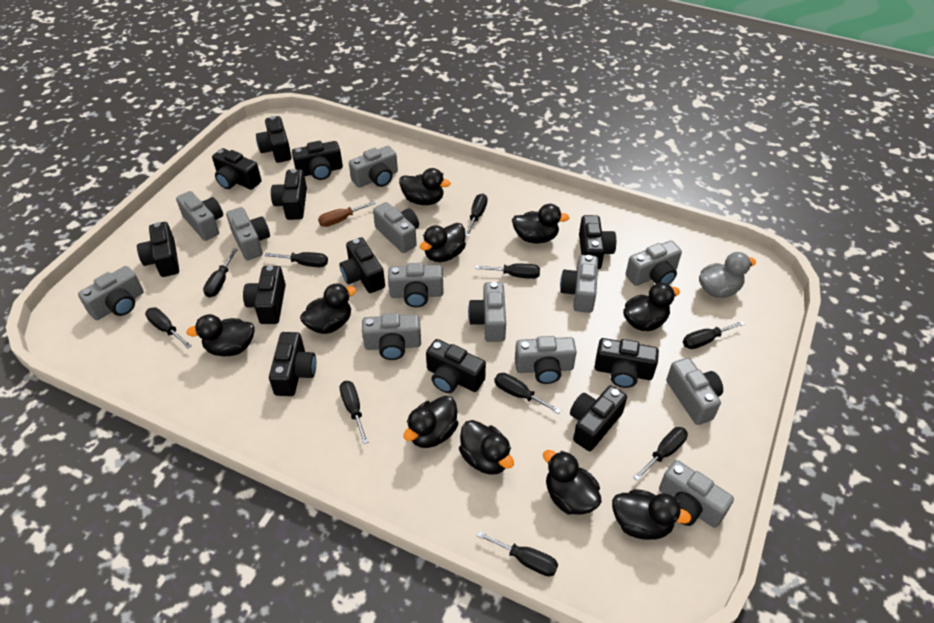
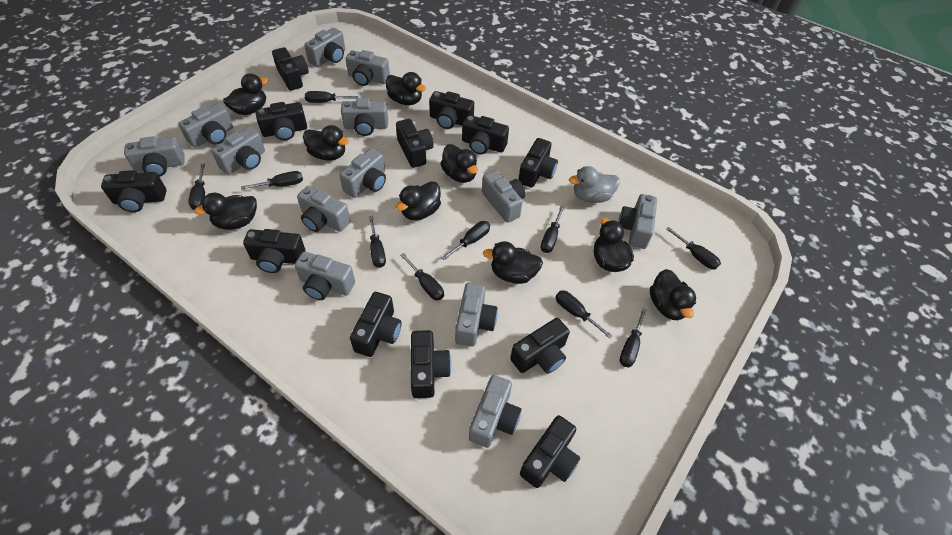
black duck: [186,314,255,356] [300,284,357,334] [399,168,451,205] [404,396,458,448] [420,223,466,262] [459,420,514,475] [512,204,570,243] [543,450,602,515] [612,489,691,540] [623,283,680,331] = 10 -> [194,193,257,230] [223,73,268,115] [303,125,349,161] [386,72,426,105] [396,181,441,220] [440,144,478,183] [483,241,543,284] [594,218,634,272] [650,269,696,320] = 9
brown screwdriver: [318,201,376,227] = 1 -> none = 0

